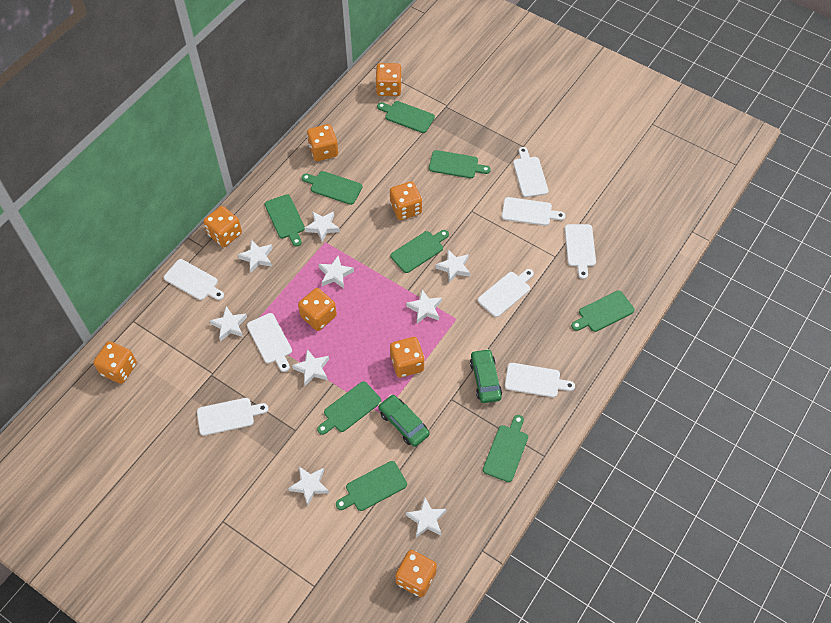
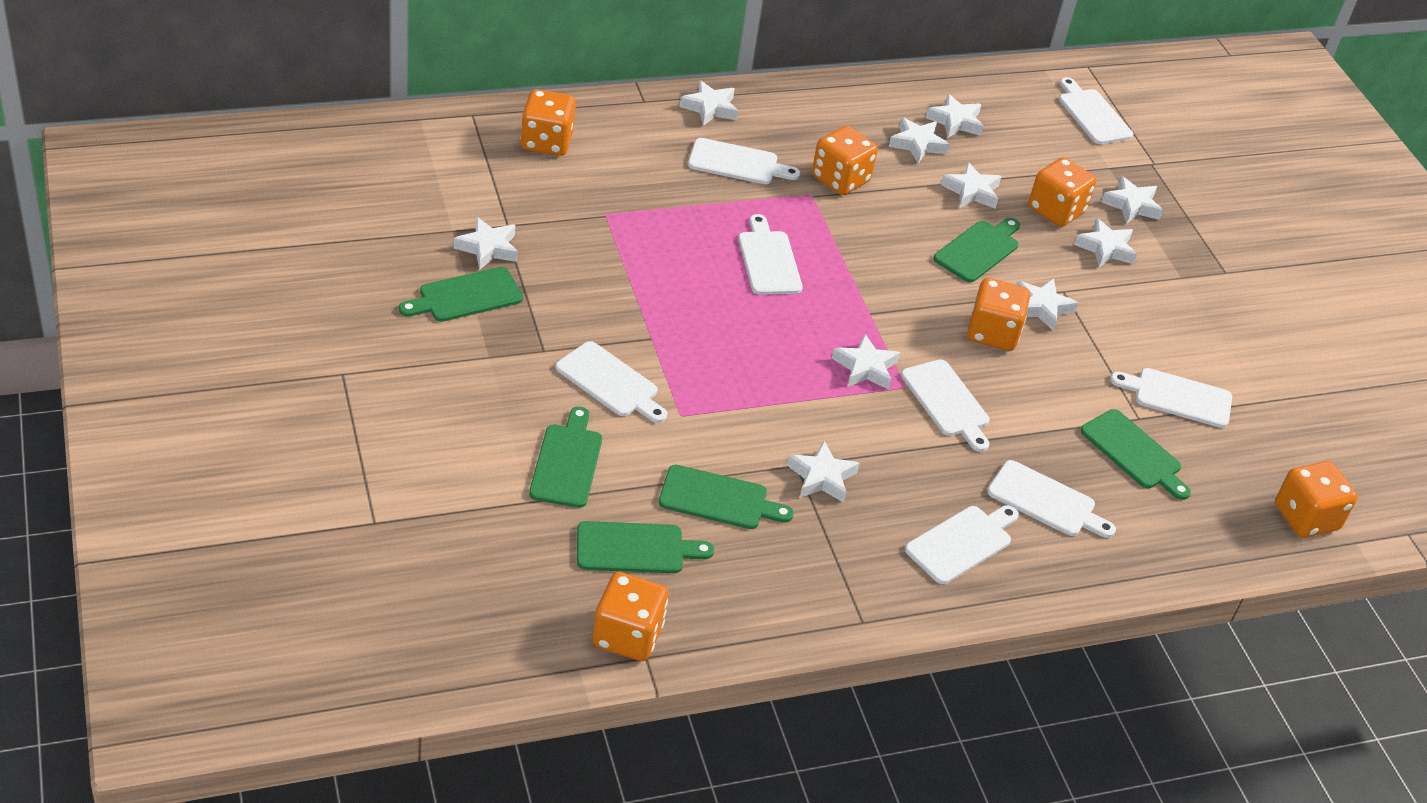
green car: [378,394,430,447] [470,349,502,403] = 2 -> none = 0
green cutting board: [265,194,305,247] [302,171,362,205] [317,381,381,435] [336,461,407,511] [377,101,435,133] [391,230,449,273] [429,150,491,178] [483,415,528,482] [571,290,635,332] = 9 -> [399,267,523,322] [529,407,602,508] [577,521,714,573] [659,465,794,529] [933,218,1020,282] [1081,409,1191,500] = 6
orange dice: [93,341,137,384] [204,206,242,247] [298,288,337,331] [307,124,338,161] [375,63,402,96] [390,181,422,220] [390,337,424,378] [395,550,437,597] = 8 -> [521,89,576,156] [593,572,668,661] [812,126,878,195] [967,278,1030,351] [1029,157,1096,227] [1275,461,1358,538] = 6
white star: [209,306,247,342] [238,240,273,273] [288,467,329,506] [292,349,329,386] [305,211,340,242] [318,256,354,288] [406,290,442,323] [406,497,447,538] [435,250,470,283] = 9 -> [454,217,518,270] [679,80,738,126] [787,441,860,503] [832,334,900,390] [889,117,950,164] [926,94,983,138] [941,162,1002,209] [1016,278,1078,331] [1074,218,1137,267] [1101,176,1163,224] = 10

